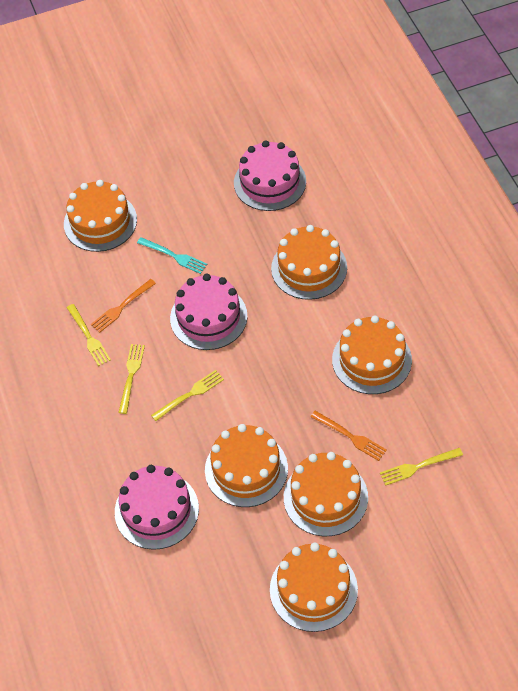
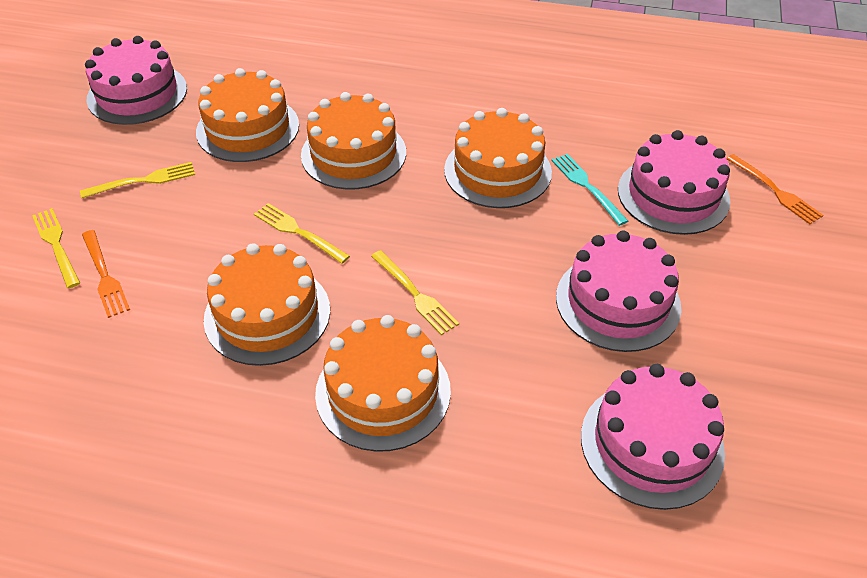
orange cake: [64,180,137,252] [205,424,288,507] [270,543,358,632] [271,225,347,300] [284,452,368,536] [332,316,412,394] = 6 -> [196,68,299,162] [204,243,330,366] [301,92,406,190] [315,315,451,452] [444,108,552,208] = 5
pink cake: [115,465,199,550] [170,274,248,350] [234,140,306,211] = 3 -> [85,36,187,125] [556,231,681,352] [581,364,725,510] [618,130,730,235] = 4

